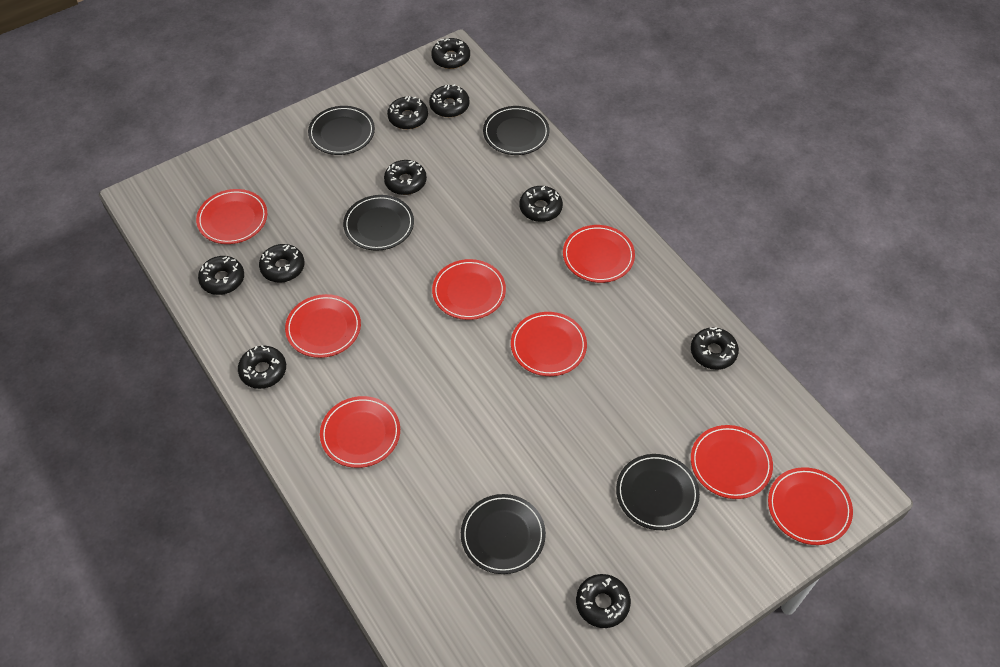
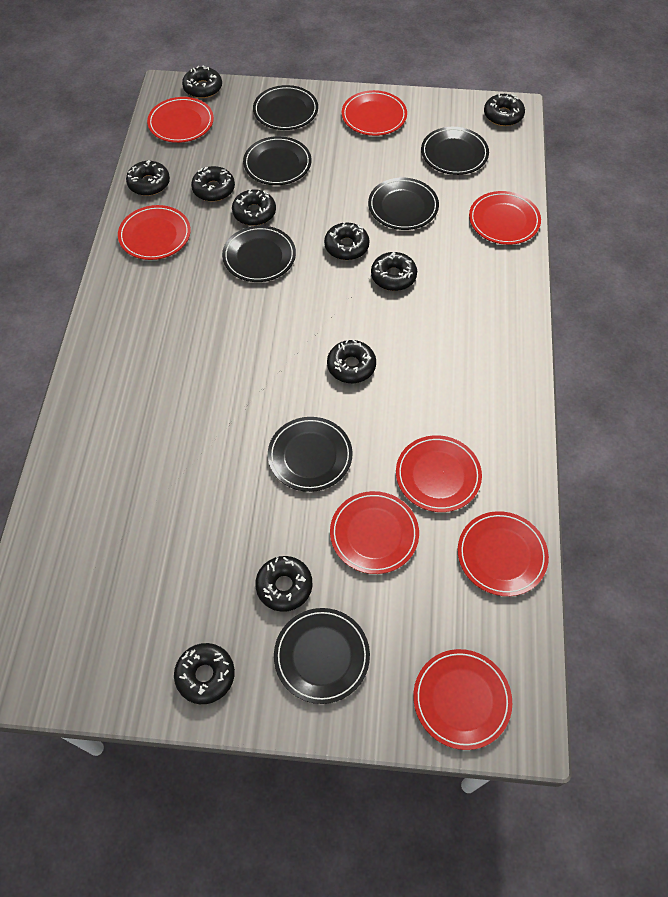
black plate: [308,106,375,155] [343,195,414,251] [461,494,546,574] [483,106,549,155] [616,454,700,530] = 5 -> [222,226,296,282] [243,136,311,185] [253,85,318,130] [268,417,353,492] [274,608,370,704] [368,178,439,230] [421,127,489,175] = 7

